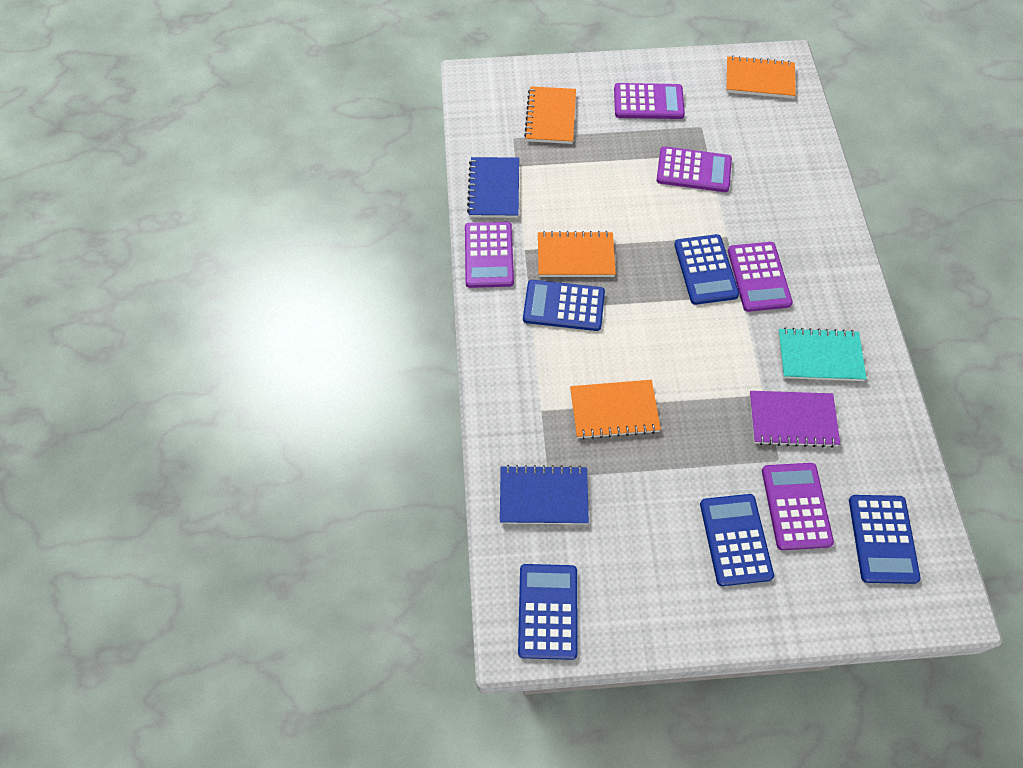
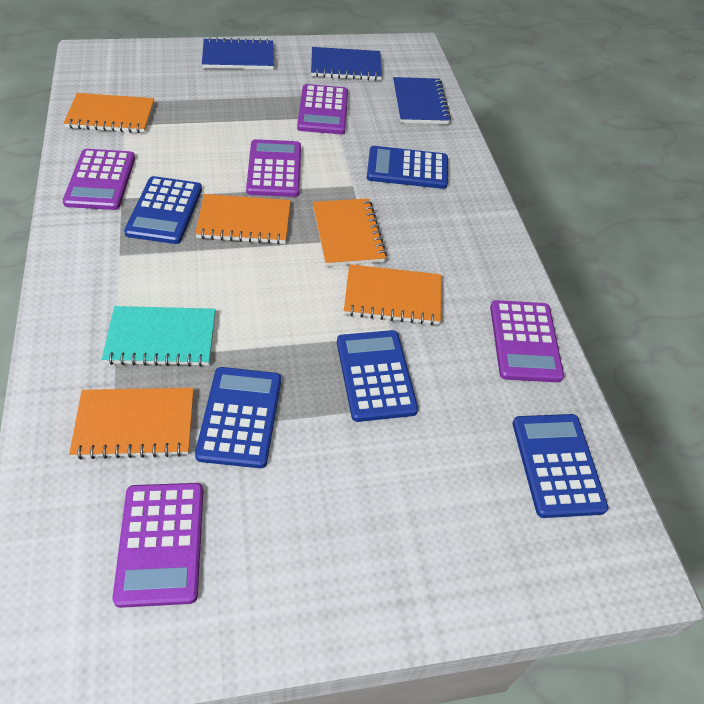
blue notebook: [467,157,519,218] [500,465,589,524] = 2 -> [202,37,274,70] [311,47,382,81] [393,77,451,124] = 3
orange notebook: [524,86,576,144] [538,231,616,277] [570,380,661,440] [726,56,796,99] = 4 -> [64,93,154,133] [69,388,194,459] [195,194,291,244] [312,198,387,267] [344,264,441,325] = 5
purple notebook: [749,391,840,448] = 1 -> none = 0

